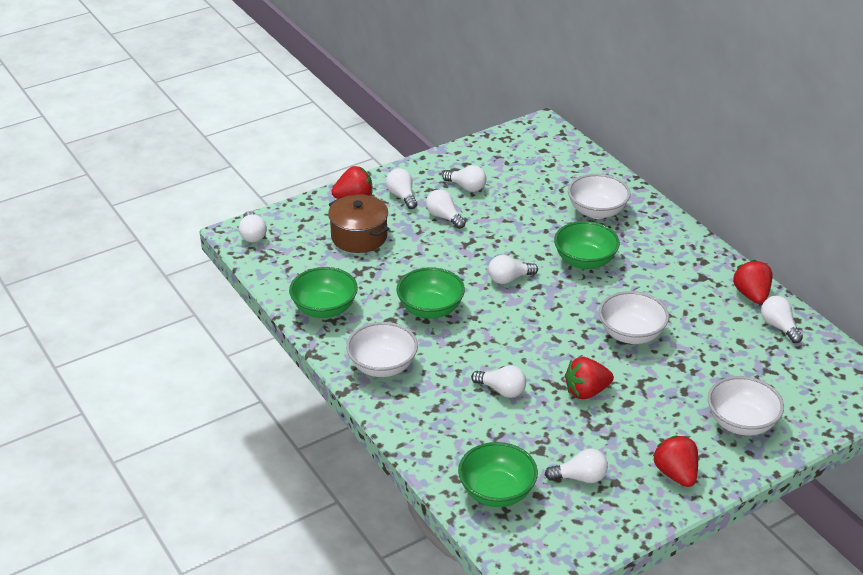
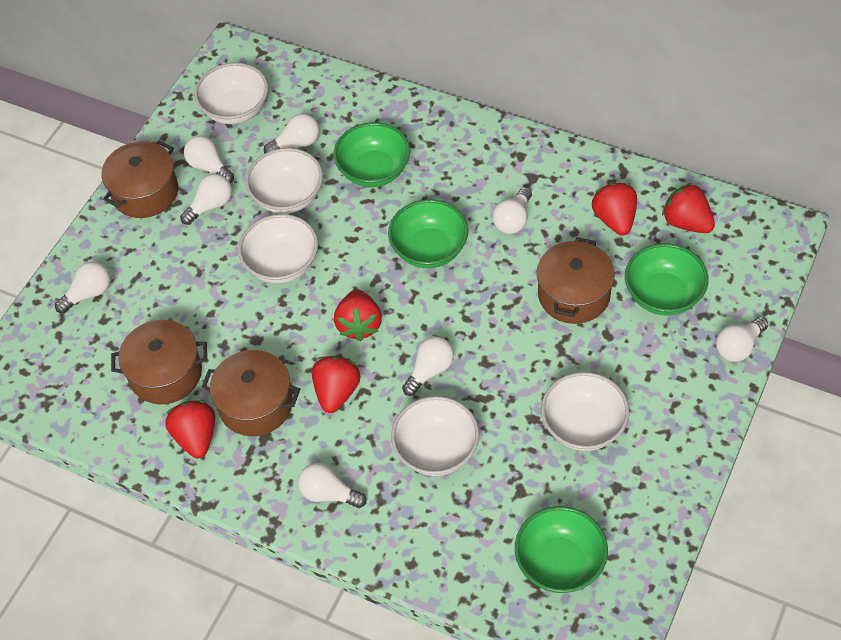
brown pot: [328,194,389,253] = 1 -> [102,140,178,218] [111,320,207,404] [202,350,300,436] [537,237,615,324] = 4
red strawberry: [331,166,373,199] [565,357,614,399] [653,435,698,487] [733,260,773,304] = 4 -> [165,400,215,458] [312,356,360,413] [334,289,382,341] [592,183,637,236] [662,183,715,233] = 5
white bowl: [346,322,418,377] [568,174,630,219] [599,291,669,344] [708,376,784,436] = 4 -> [194,63,268,124] [238,214,318,283] [245,148,323,214] [391,396,479,476] [541,372,629,451] = 5

